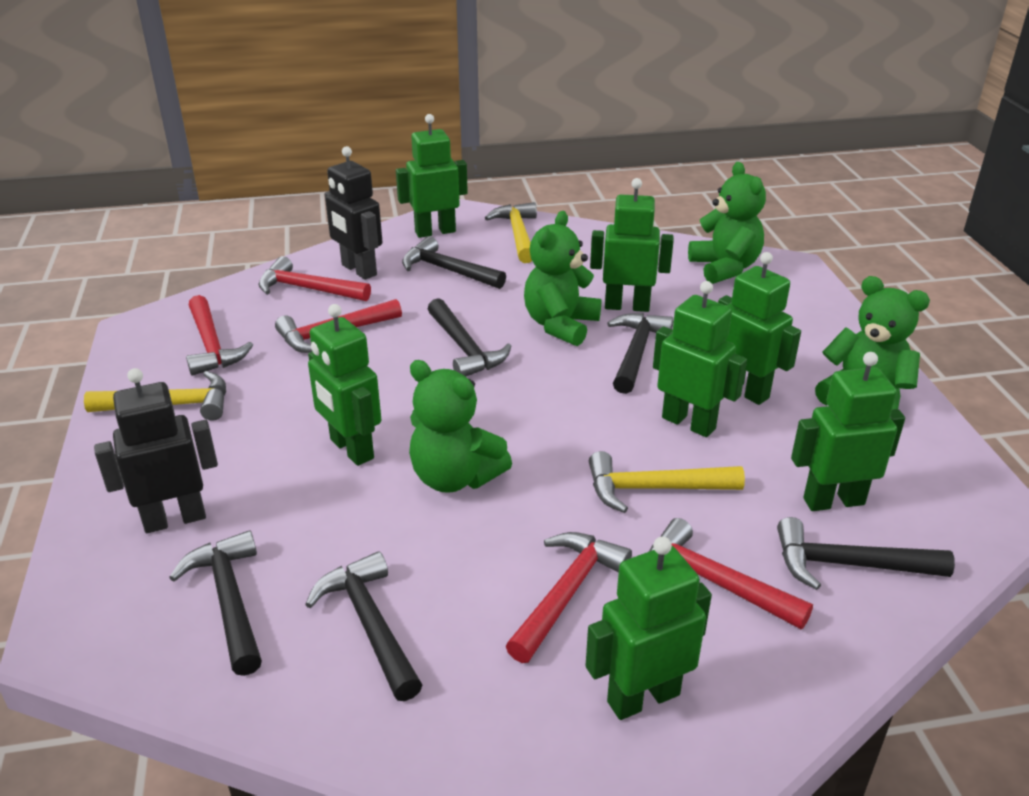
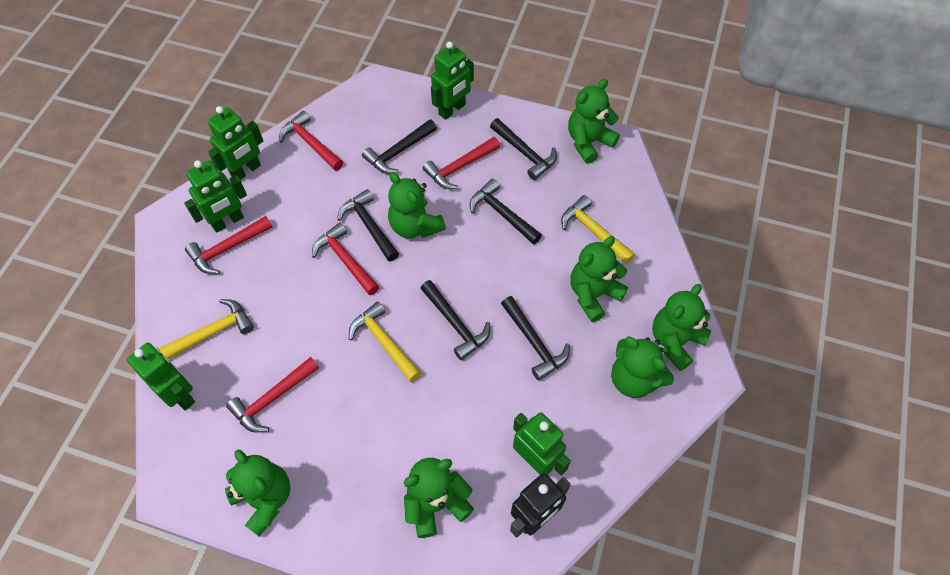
black robot: [94,368,218,533] [325,146,382,280] = 2 -> [510,473,571,538] = 1
green robot: [308,304,381,466] [396,114,468,238] [586,537,712,720] [590,178,674,312] [653,281,747,437] [718,252,801,405] [791,352,905,511] = 7 -> [127,343,195,410] [184,160,247,233] [208,106,263,180] [431,42,474,120] [513,412,571,476] = 5
green teddy bear: [409,360,512,493] [524,211,601,346] [688,162,766,284] [815,276,930,410] = 4 -> [225,449,290,537] [388,172,446,239] [404,458,474,538] [568,79,620,164] [570,236,628,322] [611,337,674,398] [652,284,711,371] = 7

